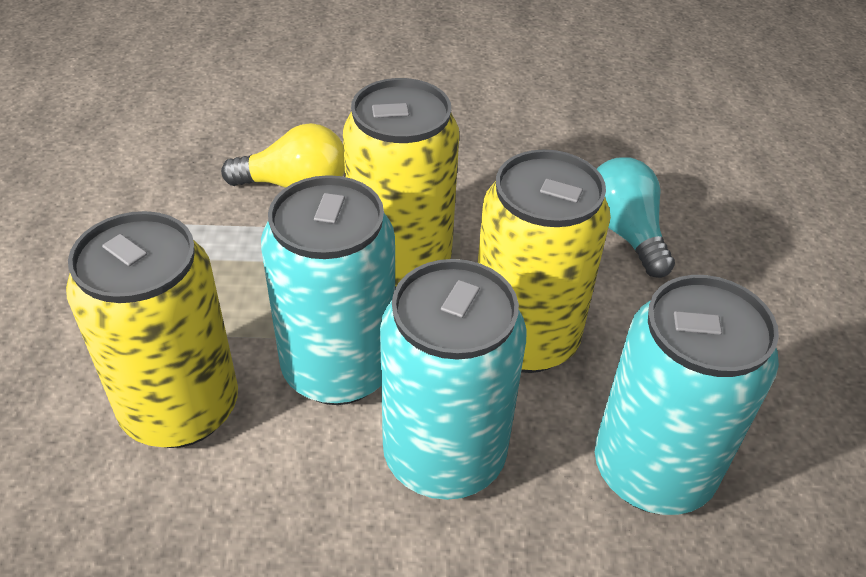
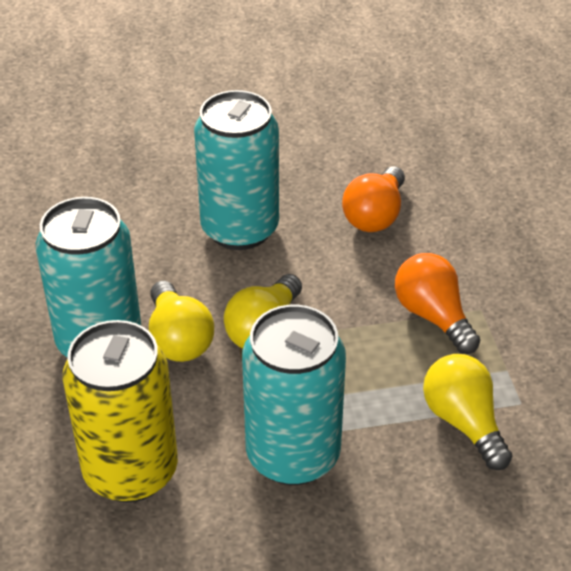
orange light bulb: none = 0 -> [342,166,405,232] [395,253,480,354] = 2
turquoise light bulb: [597,157,675,278] = 1 -> none = 0
yellow can: [66,211,238,448] [343,78,459,289] [477,149,611,373] = 3 -> [62,320,178,502] = 1
yellow light bulb: [221,123,345,188] = 1 -> [149,281,214,362] [224,274,302,348] [423,354,512,470] = 3

